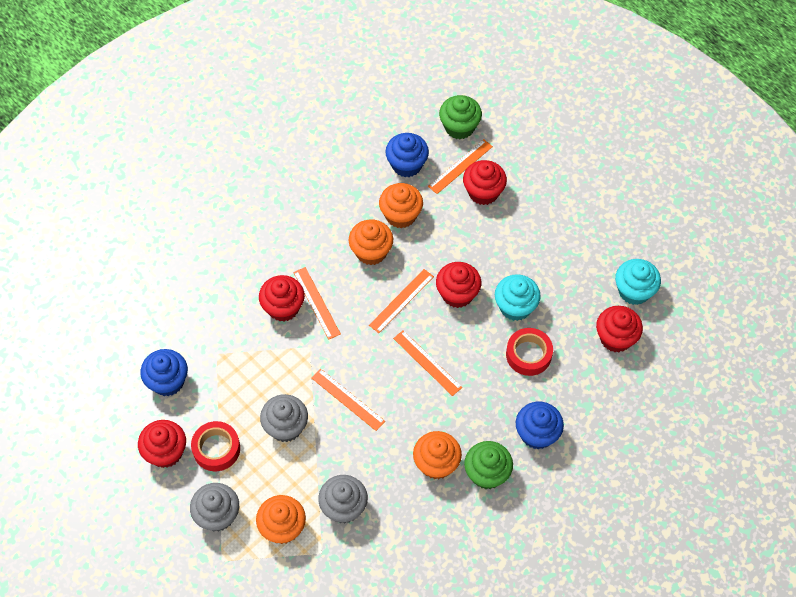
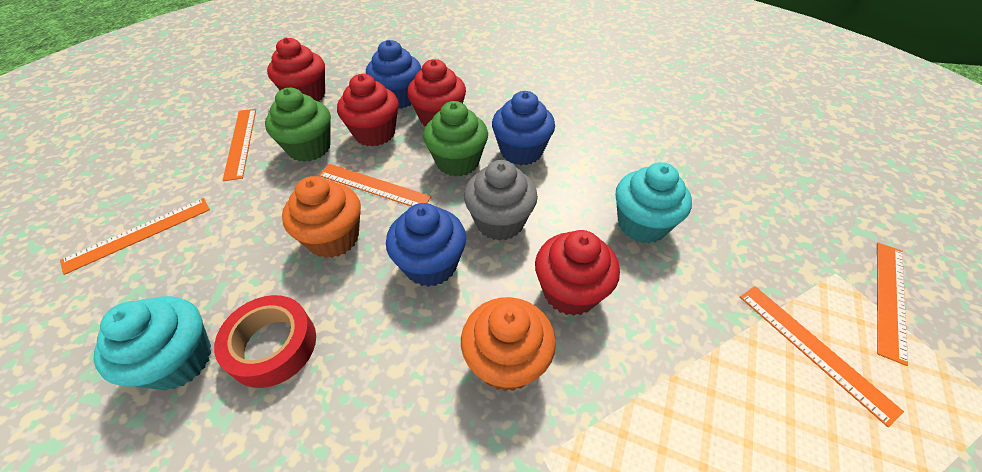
grey cupcake: [190,483,239,532] [260,394,308,442] [318,475,368,523] = 3 -> [464,160,538,241] = 1
orange cupcake: [256,495,306,544] [349,219,393,265] [379,183,423,228] [413,431,462,479] = 4 -> [282,176,361,258] [461,297,556,391] = 2
red cupcake: [138,420,186,468] [259,275,305,322] [436,262,481,308] [463,160,507,205] [596,306,643,352] = 5 -> [267,37,325,102] [337,74,399,146] [407,59,466,126] [535,230,620,316] = 4
red tape: [191,421,240,471] [506,328,553,376] = 2 -> [214,295,316,388] = 1

